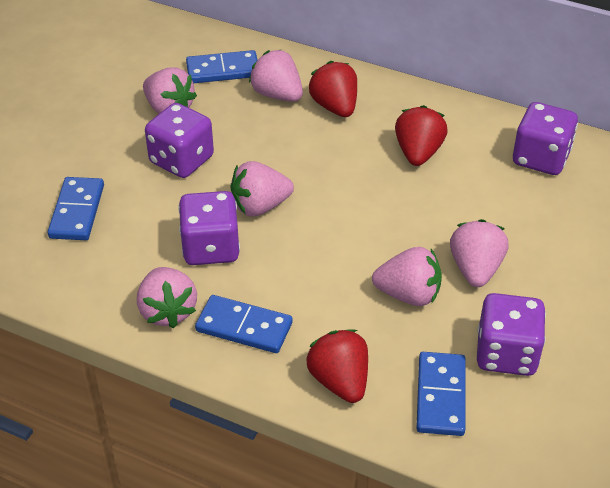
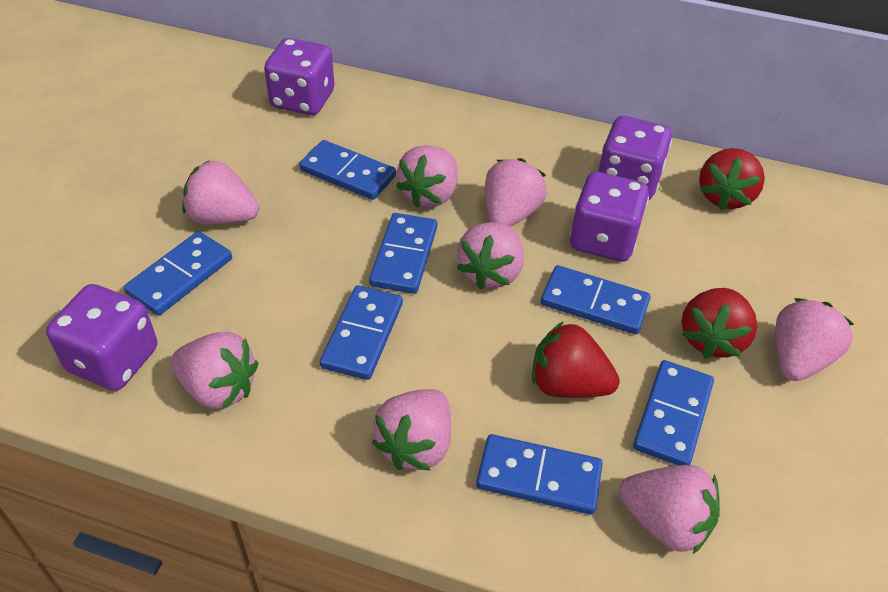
blue domino: [48,177,104,240] [186,50,257,83] [195,295,293,353] [416,352,466,436] = 4 -> [124,231,232,316] [299,140,396,200] [320,285,403,380] [369,213,437,294] [476,434,603,515] [541,265,651,334] [633,360,714,466] = 7
pink strawberry: [137,267,197,328] [143,67,197,114] [231,161,294,217] [249,49,303,102] [372,247,442,306] [450,219,509,287] = 6 -> [171,332,258,409] [182,160,259,224] [372,389,451,471] [396,145,458,207] [457,222,524,290] [485,158,547,227] [619,465,720,554] [775,298,854,381] = 8

